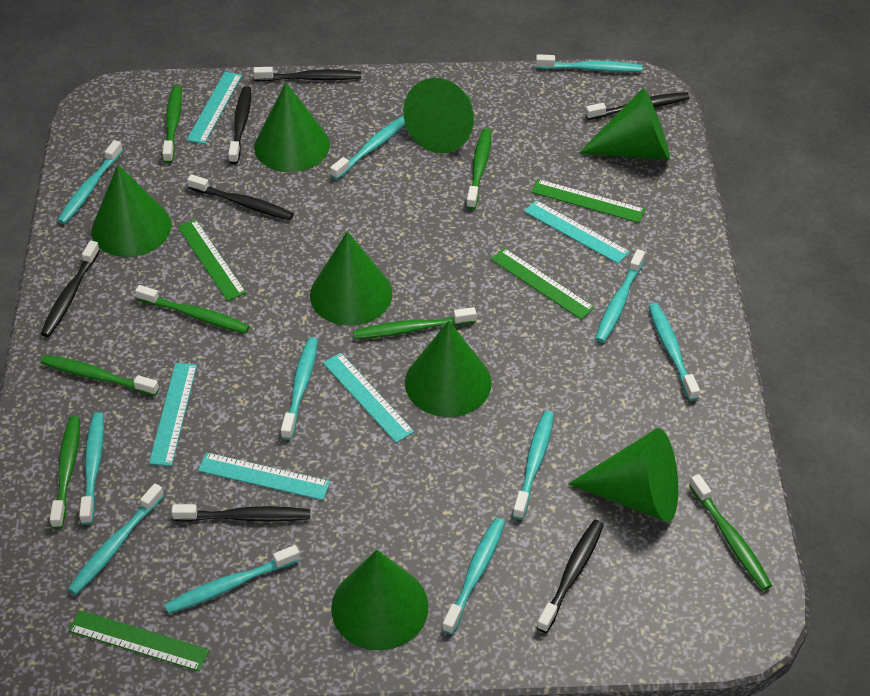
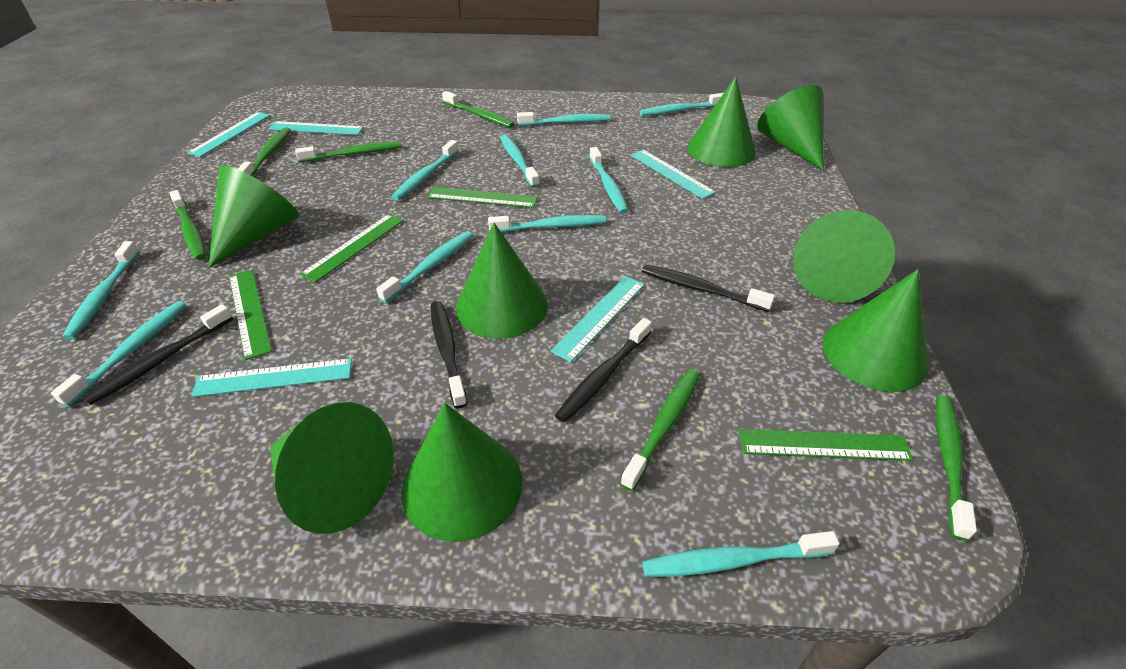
black toothbrush: [41,241,100,337] [172,504,310,522] [187,174,294,220] [228,86,251,164] [254,67,361,81] [537,520,604,633] [585,92,689,120] = 7 -> [83,304,233,405] [431,301,467,408] [555,318,652,423] [642,265,775,312] = 4
green toothbrush: [41,355,159,396] [50,416,80,529] [135,285,250,334] [162,86,182,163] [353,307,477,339] [466,128,491,210] [689,474,772,590] = 7 -> [169,190,206,260] [238,127,291,176] [295,141,402,162] [442,91,514,127] [620,369,700,491] [936,395,977,541] = 6
turquoise toothbrush: [57,140,123,224] [68,483,164,595] [79,412,104,525] [164,545,300,614] [281,337,318,440] [330,115,405,180] [442,518,505,634] [513,411,554,520] [536,54,642,72] [595,249,645,343] [649,303,700,401] = 11 -> [51,301,186,407] [62,241,140,340] [376,231,473,303] [391,140,459,201] [488,215,606,233] [500,134,540,188] [517,112,611,126] [589,147,629,214] [639,93,723,116] [642,531,840,577] = 10

